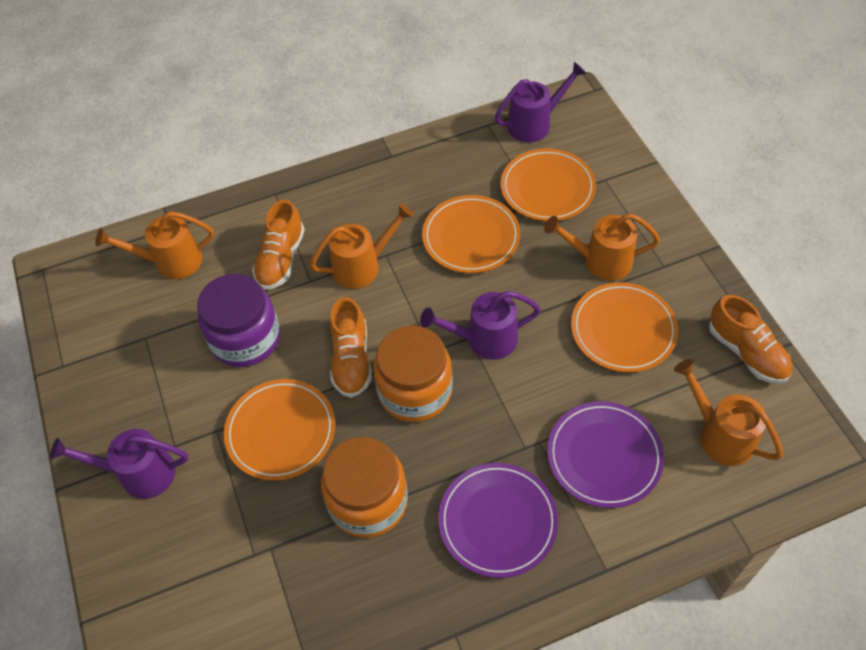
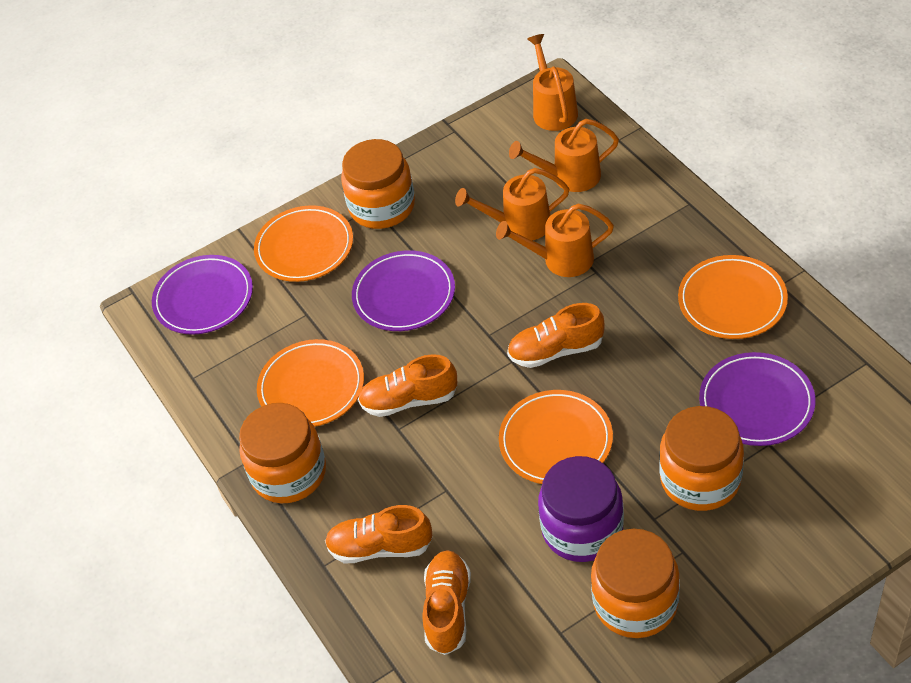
orange jar: [321,437,408,538] [373,326,453,422] = 2 -> [239,403,326,503] [341,139,415,229] [591,529,680,638] [659,406,744,511] = 4
orange shoe: [252,200,305,290] [330,297,372,398] [709,295,792,384] = 3 -> [325,505,432,563] [358,354,457,417] [422,550,471,655] [507,303,605,368] = 4
purple plate: [438,463,558,578] [547,401,664,508] = 2 -> [152,255,253,335] [352,250,455,331] [699,352,815,446] = 3
purple watering can: [50,429,188,499] [420,291,541,360] [495,62,586,142] = 3 -> none = 0

